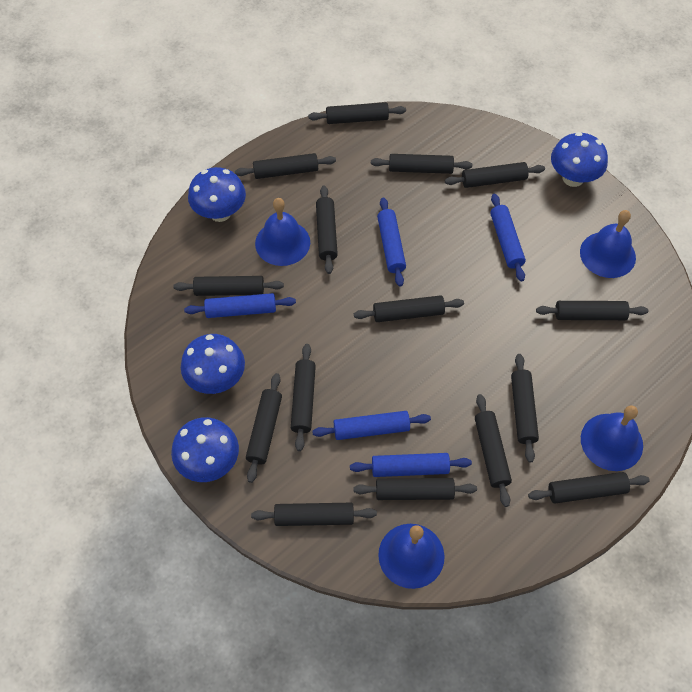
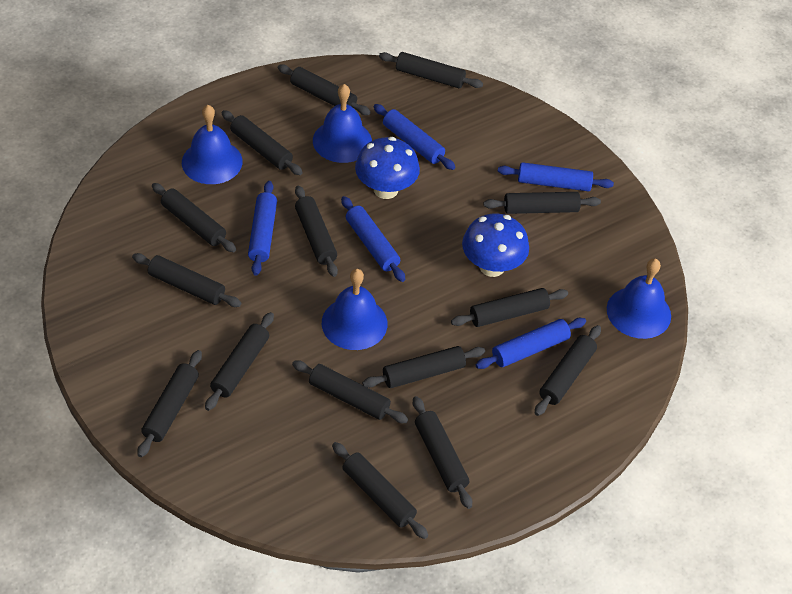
blue mushroom: [171,417,239,482] [181,334,245,394] [188,167,246,222] [551,132,608,187] = 4 -> [355,137,420,199] [462,214,529,277] = 2

